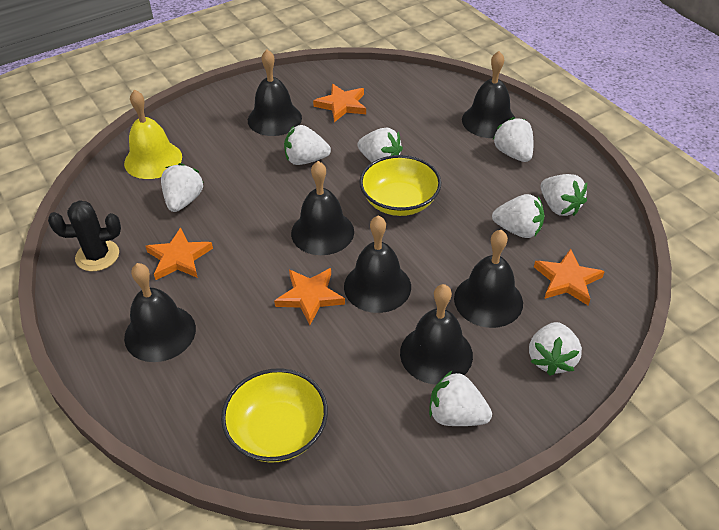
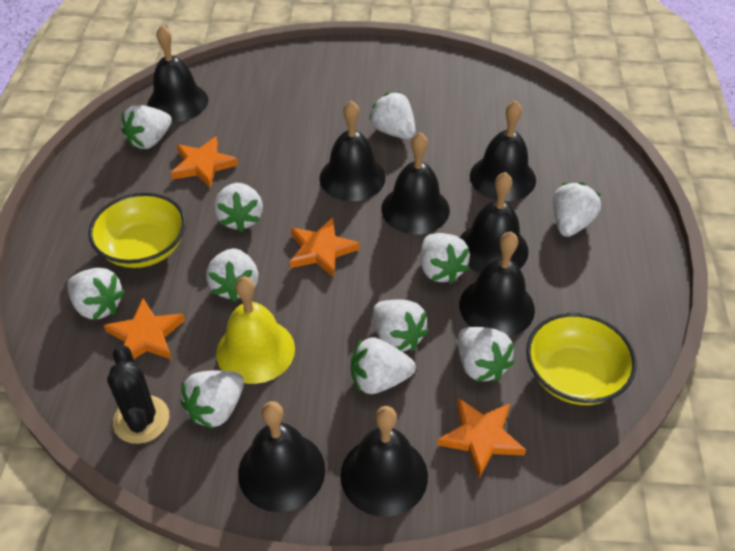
black bell: [124,263,196,362] [248,50,302,136] [291,161,354,255] [344,216,411,313] [400,284,473,384] [454,230,523,328] [462,51,515,138] = 7 -> [147,25,208,122] [238,401,325,512] [319,101,386,201] [340,406,428,517] [381,132,450,234] [459,232,535,337] [460,172,529,273] [470,100,536,201] = 8
white strawberry: [161,163,204,212] [284,125,331,165] [357,128,403,162] [429,371,492,426] [492,194,544,238] [493,117,533,162] [529,322,582,376] [540,174,587,216] = 8 -> [67,268,125,320] [122,105,172,149] [181,370,244,429] [206,248,258,302] [214,183,263,232] [351,337,416,394] [369,92,415,139] [373,300,429,351] [420,233,470,284] [458,327,514,382] [553,182,601,237] = 11

